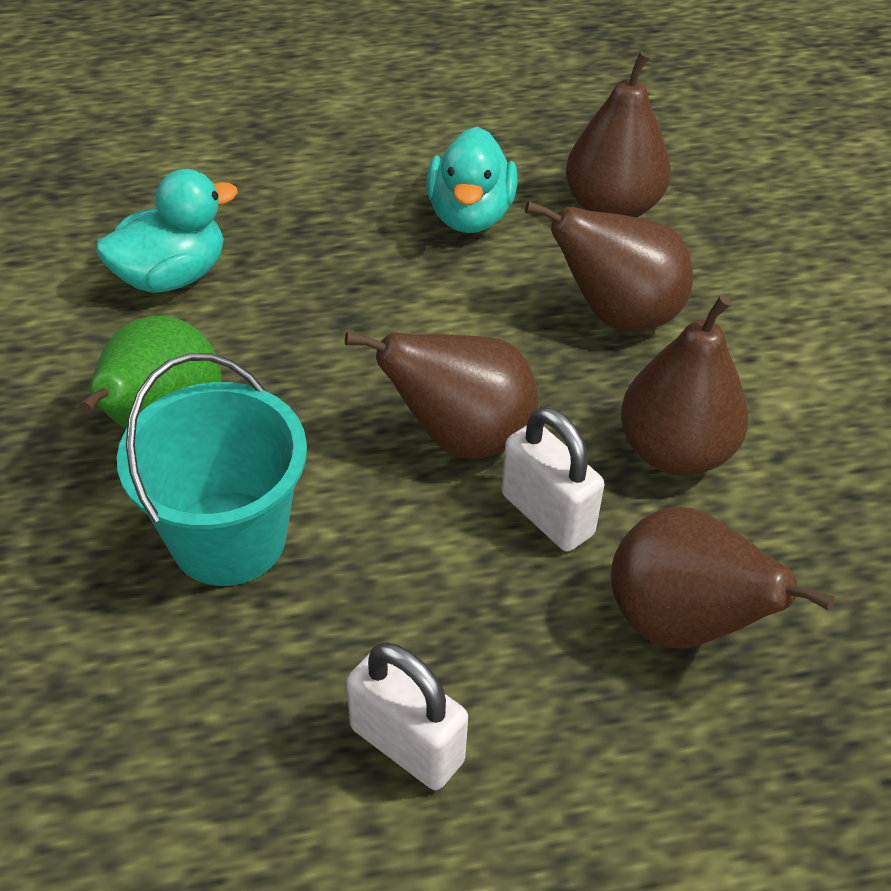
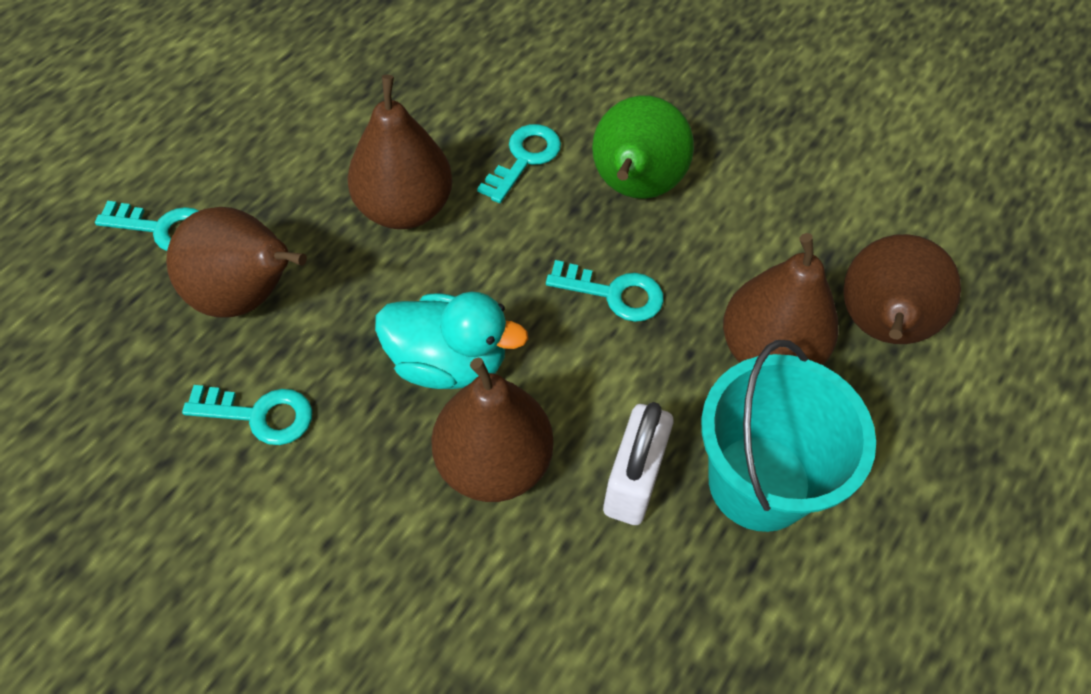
turquoise duck: [96,169,238,293] [426,127,517,233] = 2 -> [375,292,528,389] = 1
turquoise key: none = 0 -> [95,201,199,251] [182,385,312,445] [477,124,561,203] [546,260,664,322] = 4
white padlock: [347,642,468,790] [501,407,604,552] = 2 -> [603,402,673,525] = 1

